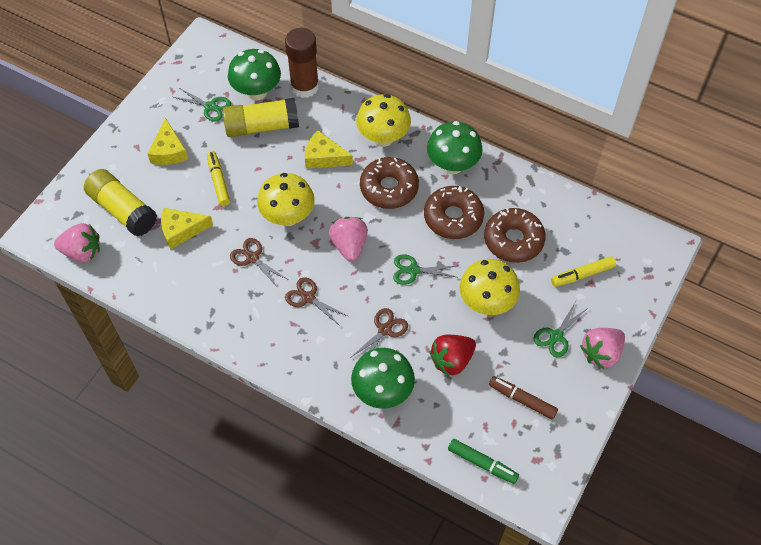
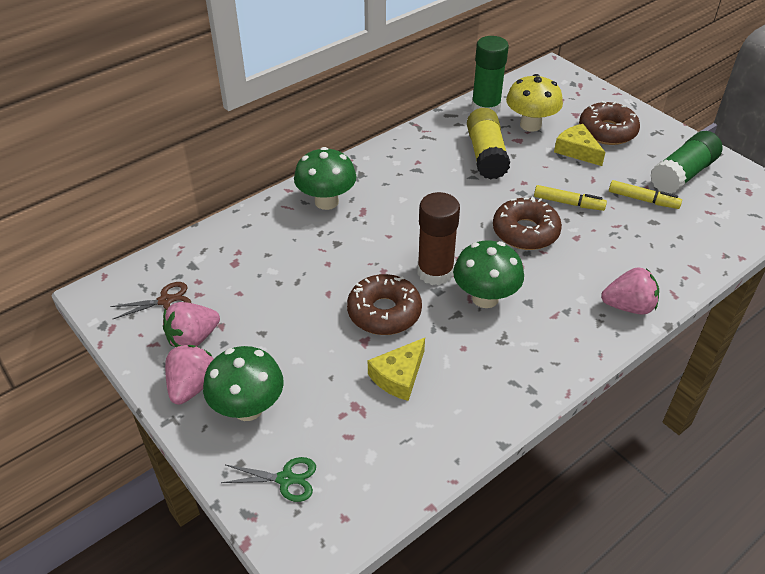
brown marker: [489,376,558,420] = 1 -> none = 0
brown scissors: [230,238,288,288] [285,277,348,326] [350,308,408,358] = 3 -> [110,282,191,319] = 1
green glue stick: none = 0 -> [471,36,509,114] [650,131,723,194] = 2
green marker: [448,439,519,484] = 1 -> none = 0
green scissors: [173,88,231,122] [393,254,456,285] [534,302,588,358] = 3 -> [221,457,316,502] = 1
red strawberry: [430,335,476,376] = 1 -> none = 0
yellow cheese: [147,118,188,165] [161,208,213,249] [305,130,353,169] = 3 -> [368,338,425,401] [554,124,605,166] = 2
yellow glue stick: [84,169,157,237] [223,98,299,137] = 2 -> [467,108,510,180] = 1
yellow mushroom: [257,173,315,226] [356,94,411,147] [460,259,520,315] = 3 -> [506,74,563,132] = 1

